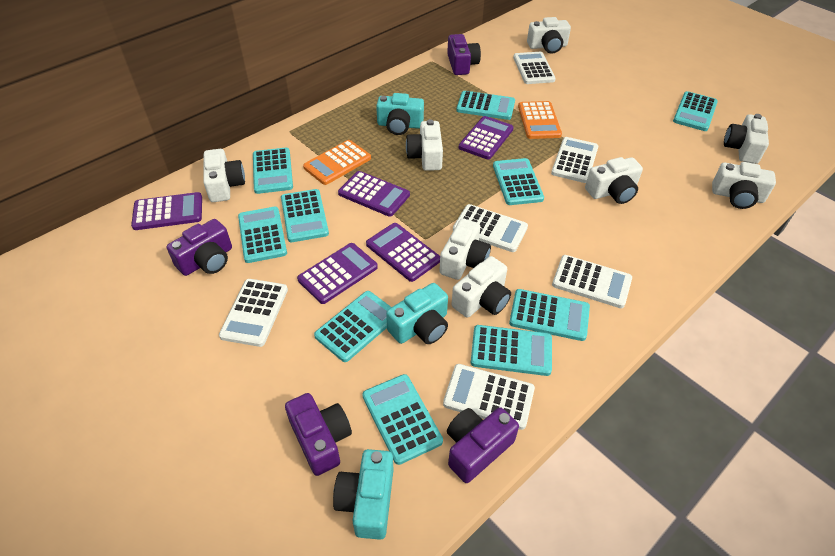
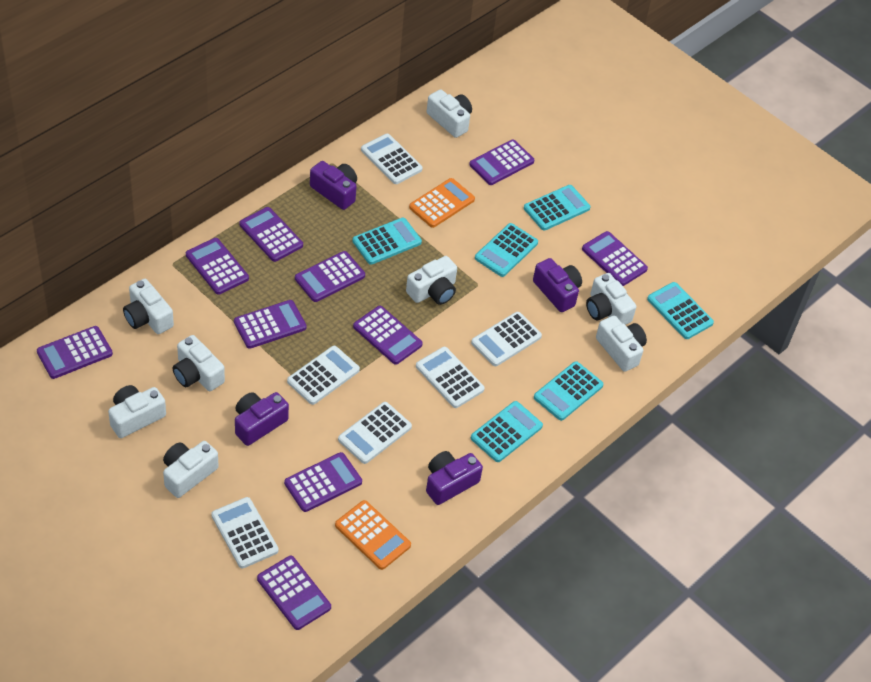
purple calculator: [131,192,202,230] [297,243,378,304] [338,171,410,217] [366,223,440,282] [459,116,513,160] = 5 -> [37,326,113,379] [186,238,249,295] [234,300,307,349] [239,207,303,262] [257,556,331,630] [284,452,362,512] [295,251,365,302] [353,306,423,365] [469,140,534,185] [582,231,648,286] = 10
turquoise calculator: [238,207,287,263] [253,147,293,194] [281,189,329,242] [314,291,391,362] [362,374,443,465] [456,91,515,120] [471,325,552,376] [493,158,544,205] [509,289,590,341] [673,91,718,131] = 10 -> [352,218,422,265] [471,401,543,462] [475,223,538,277] [524,185,590,231] [534,361,603,421] [647,282,714,339] = 6
turquoise camera: [333,449,394,540] [376,93,424,135] [386,283,448,344] = 3 -> none = 0

